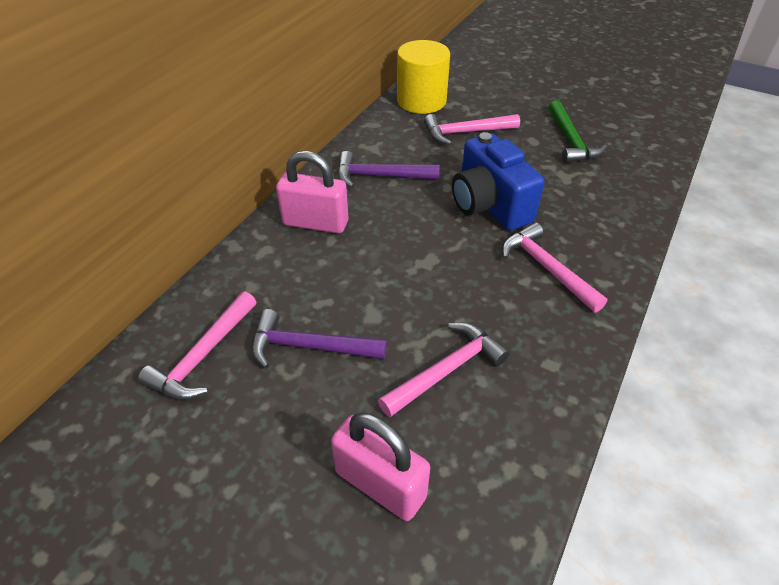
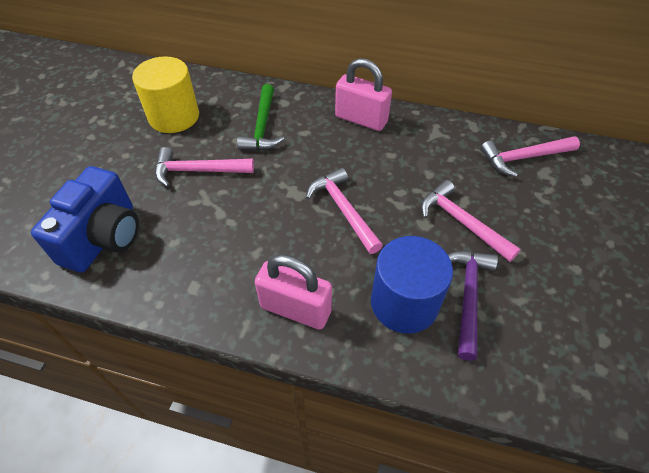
blue cylinder: none = 0 -> [371,236,453,333] = 1
purple hammer: [251,309,387,368] [337,151,439,188] = 2 -> [448,251,498,361] = 1

